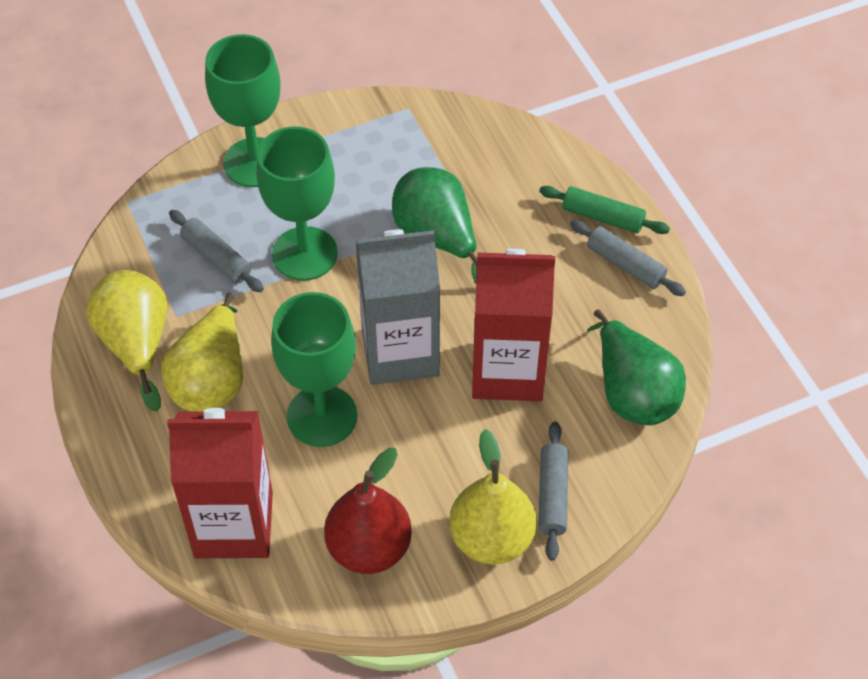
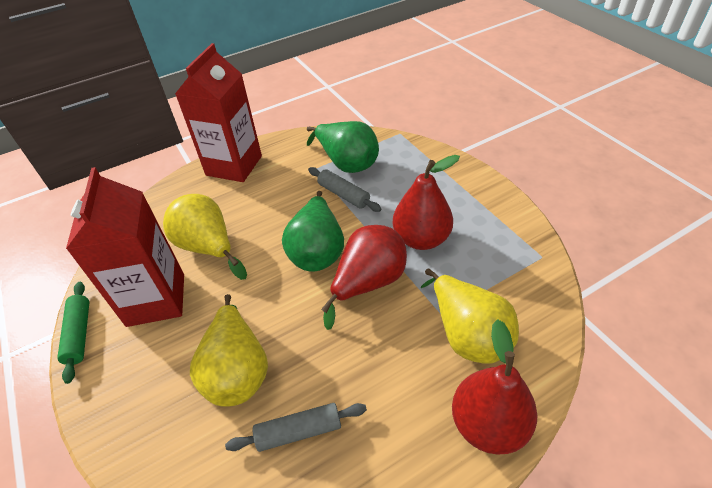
green goblet: [205,34,281,187] [256,126,338,280] [271,292,357,447] = 3 -> none = 0
grey carton: [356,229,440,385] = 1 -> none = 0
grey rolling pin: [169,210,264,293] [538,422,568,560] [570,220,686,296] = 3 -> [225,403,367,452] [308,167,382,212] = 2
red pear: [324,448,412,574] = 1 -> [321,225,407,330] [393,155,460,250] [452,319,537,454] = 3

